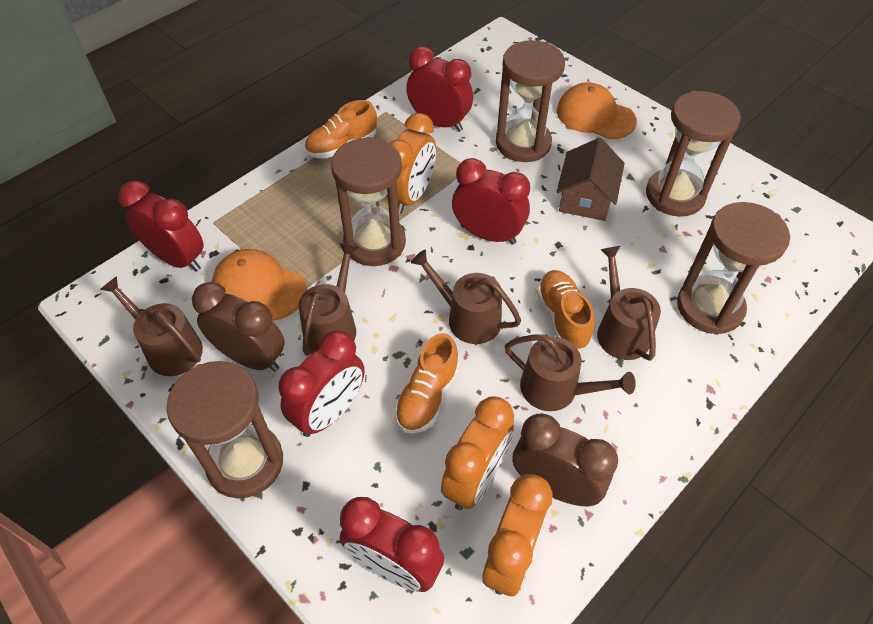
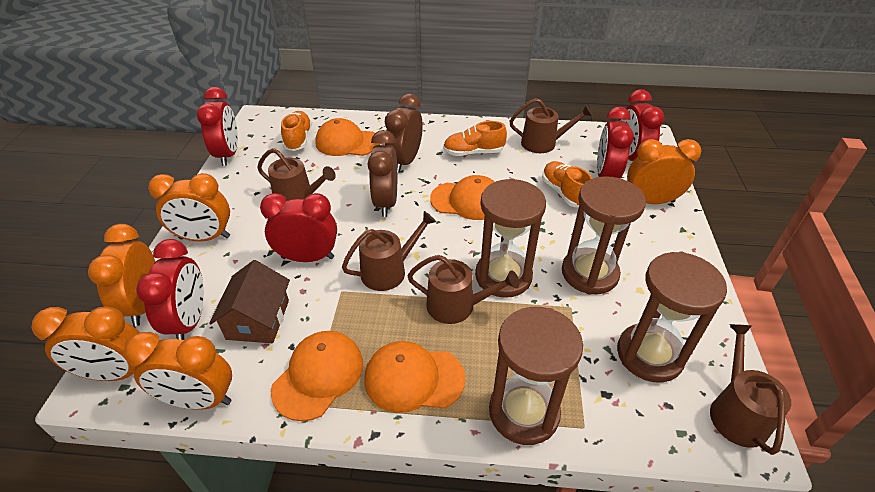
brown hourglass: [166,361,283,498] [331,137,406,266] [496,40,565,162] [646,91,741,217] [677,202,790,335] = 5 -> [475,178,546,298] [489,307,583,445] [562,176,646,294] [617,252,727,383] = 4
orange cap: [212,249,307,321] [557,82,637,139] = 2 -> [271,331,363,421] [315,118,380,156] [365,341,466,413] [430,175,494,220] = 4
orange clock: [386,113,436,214] [441,396,514,510] [482,474,552,596] = 3 -> [32,306,140,381] [88,224,155,326] [124,332,232,410] [148,173,230,242] [627,139,701,204] = 5

